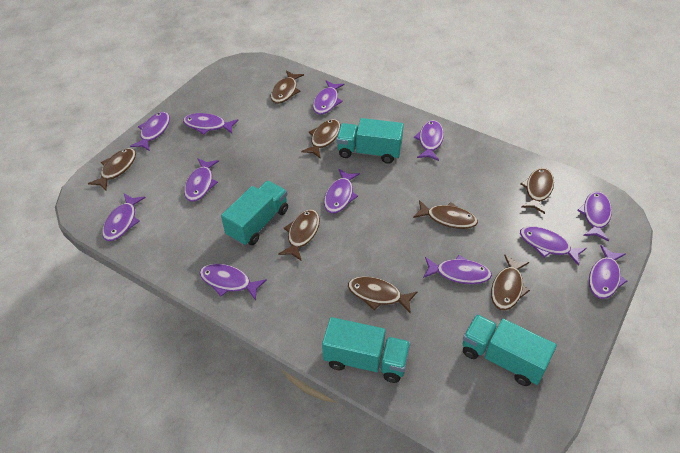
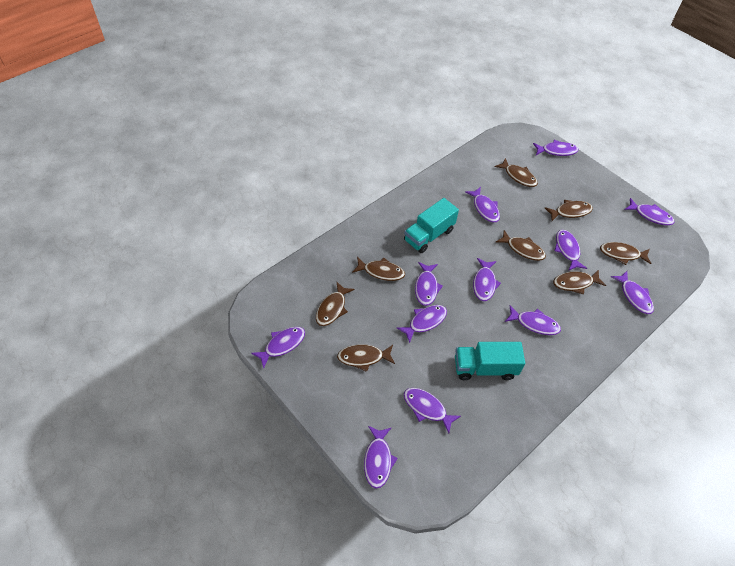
turquoise truck: [221,181,288,246] [322,317,411,383] [336,118,404,164] [463,314,557,386] = 4 -> [404,198,459,253] [455,342,525,380] = 2

